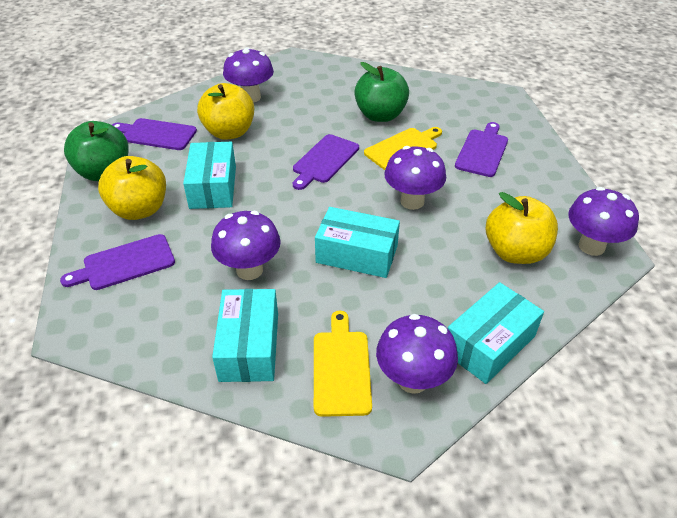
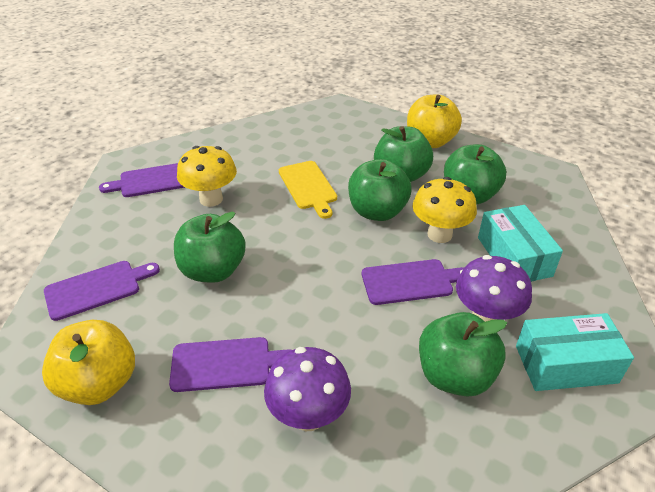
green apple: [64,121,129,181] [354,62,409,122] = 2 -> [174,212,246,283] [348,159,411,221] [374,126,433,182] [419,312,507,397] [444,144,506,204] = 5
purple mushroom: [211,211,281,280] [223,47,274,103] [376,314,458,394] [384,146,446,210] [568,187,639,256] = 5 -> [264,347,351,431] [456,255,532,322] = 2
turquoise box: [183,142,236,209] [212,289,278,382] [315,207,400,278] [448,282,544,384] = 4 -> [478,205,563,282] [516,313,634,391] = 2
yellow apple: [98,156,166,220] [197,83,254,140] [486,192,558,264] = 3 -> [42,320,135,405] [407,94,462,148] = 2
yellow cutting board: [314,311,372,417] [364,127,442,170] = 2 -> [279,161,337,219] = 1
yellow mushroom: none = 0 -> [177,146,237,207] [412,177,477,243] = 2

